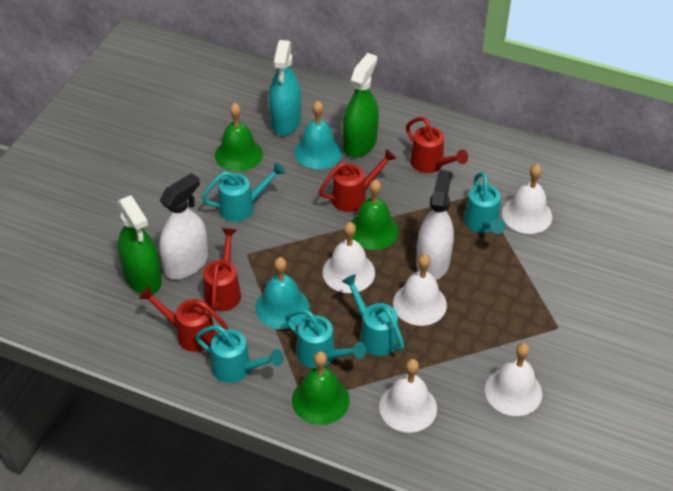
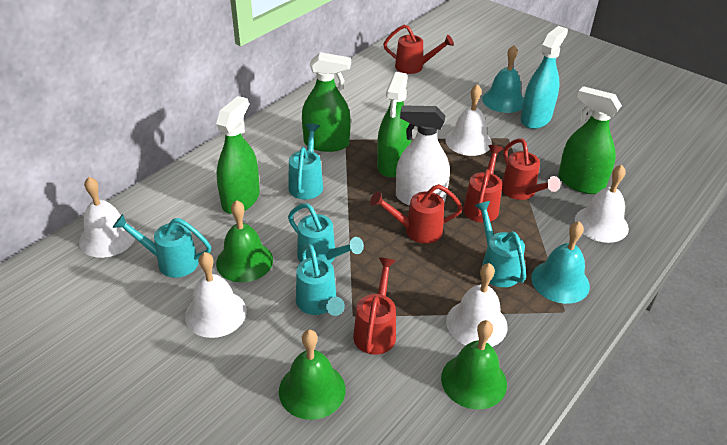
green spray bottle: [118,195,162,294] [343,53,379,157] = 2 -> [216,96,260,214] [302,52,351,152] [377,72,412,177] [558,86,622,194] = 4
red watering can: [139,286,228,352] [203,228,241,311] [319,149,396,212] [406,117,468,173] = 4 -> [353,257,396,355] [370,184,463,244] [383,24,454,74] [463,145,503,223] [502,138,561,200] = 5
white spray bottle: [159,173,208,279] [416,170,454,280] = 2 -> [396,105,450,206] = 1

